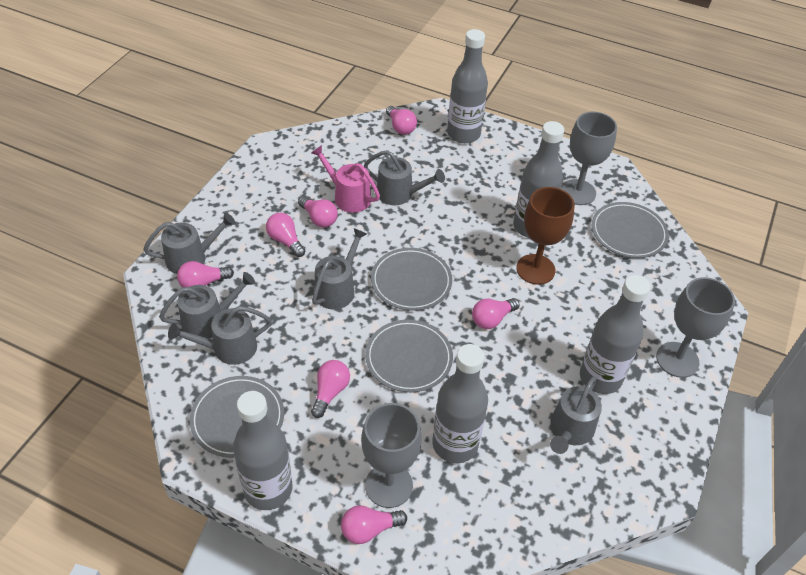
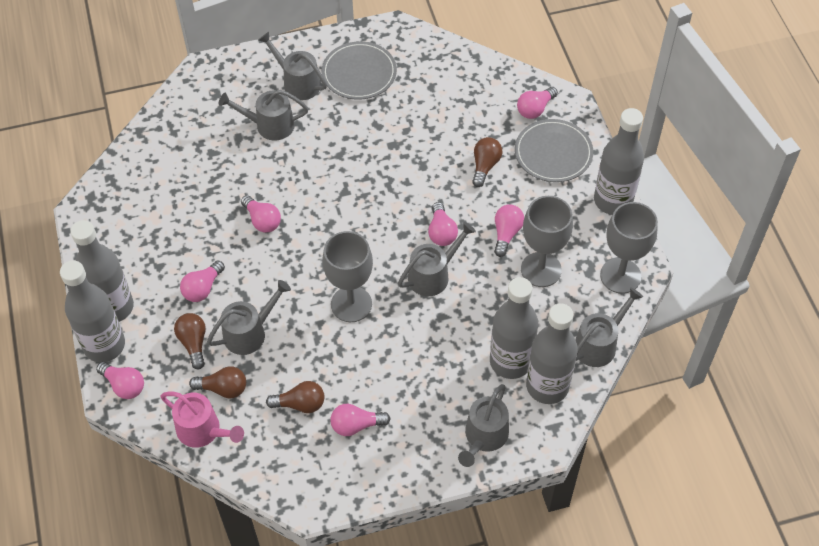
brown goblet: [516,187,574,285] = 1 -> none = 0
brown light bulb: none = 0 -> [174,313,206,370] [189,366,246,399] [266,381,324,413] [472,137,502,187] = 4
grey plate: [189,376,284,458] [365,320,453,392] [371,248,452,311] [592,202,669,258] = 4 -> [322,41,397,100] [515,119,593,182] = 2

